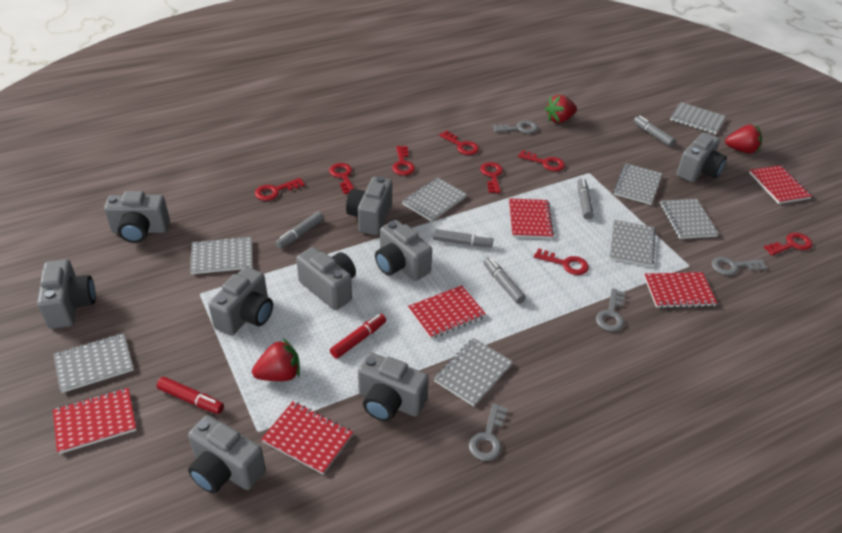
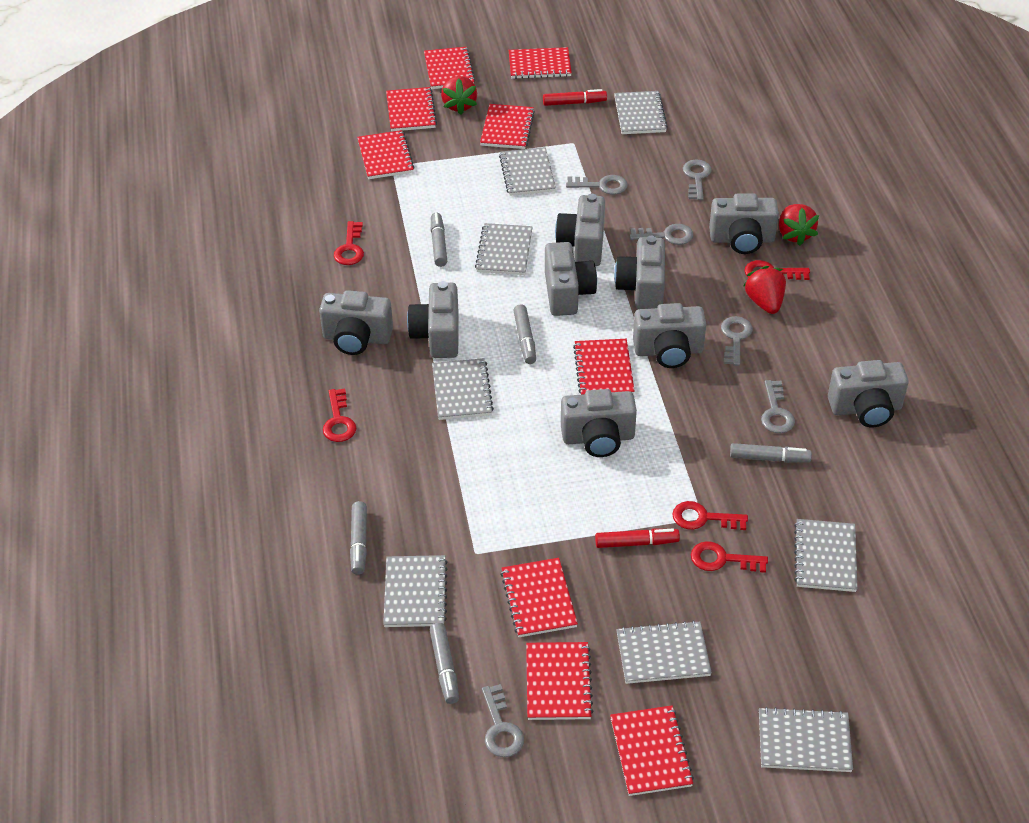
grey key: [469,403,508,461] [493,121,538,134] [596,288,625,332] [712,257,767,276] = 4 -> [482,684,524,757] [566,175,628,195] [630,224,693,245] [683,159,712,200] [721,316,753,366] [761,380,795,433] = 6
red key: [255,178,305,201] [329,163,354,194] [392,146,415,175] [439,131,479,155] [480,162,503,193] [518,150,565,171] [534,248,589,275] [764,232,813,255] = 8 -> [323,388,356,442] [334,221,364,265] [672,501,748,530] [691,541,768,573] [745,260,810,280] = 5
red notebook: [53,388,137,454] [261,401,353,475] [408,285,486,339] [509,198,554,239] [644,272,717,308] [749,165,812,204] = 6 -> [357,130,414,179] [386,87,437,131] [424,47,475,89] [480,104,535,149] [500,558,578,637] [509,47,572,79] [526,642,594,720] [573,339,635,395] [610,705,694,796] = 9

